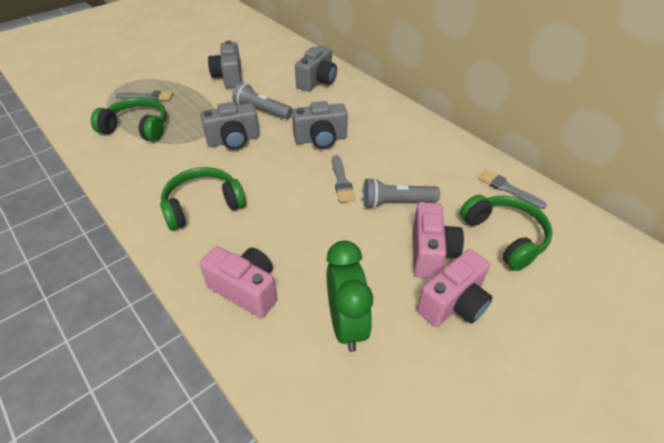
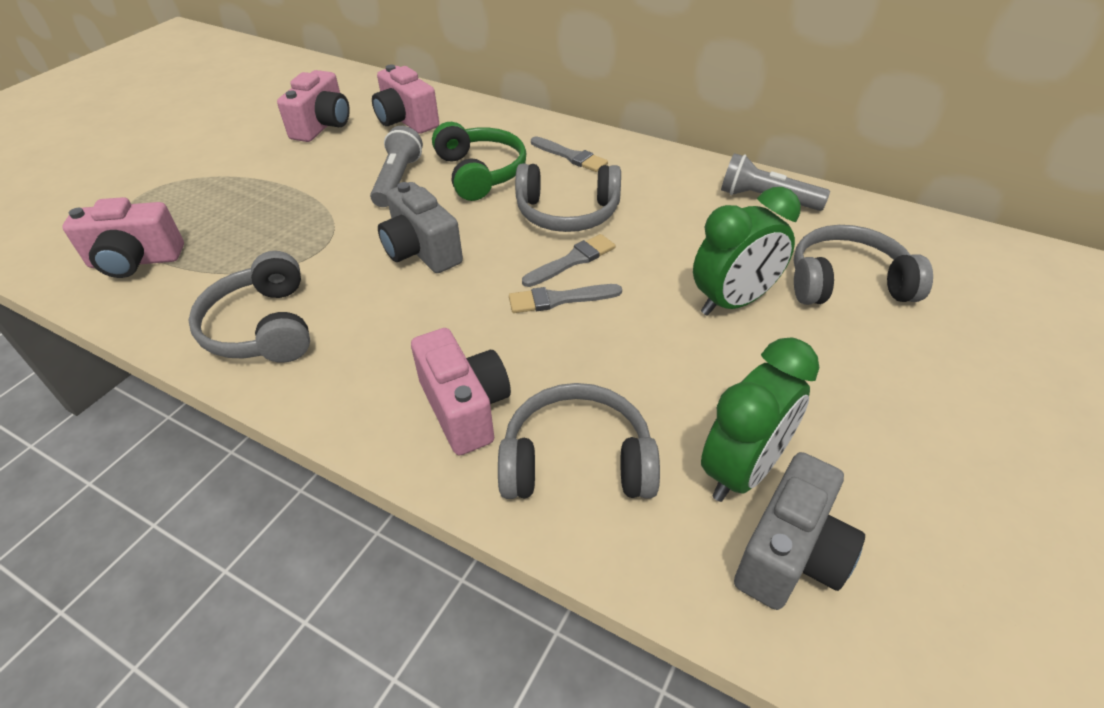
green clock: [327,240,373,352] = 1 -> [693,187,801,316] [701,337,819,502] = 2
green headphones: [91,97,167,142] [160,167,246,230] [460,195,553,271] = 3 -> [432,122,527,201] = 1
grey camera: [200,102,260,149] [208,41,242,88] [292,101,348,149] [295,45,337,91] = 4 -> [378,182,463,273] [734,452,865,610] = 2
grey headphones: none = 0 -> [188,251,310,363] [498,383,660,499] [515,163,621,232] [793,225,933,305] = 4
pink camera: [200,246,277,318] [413,202,464,279] [417,249,492,327] = 3 -> [62,197,184,278] [277,70,350,142] [372,64,439,134] [411,328,511,455] = 4

